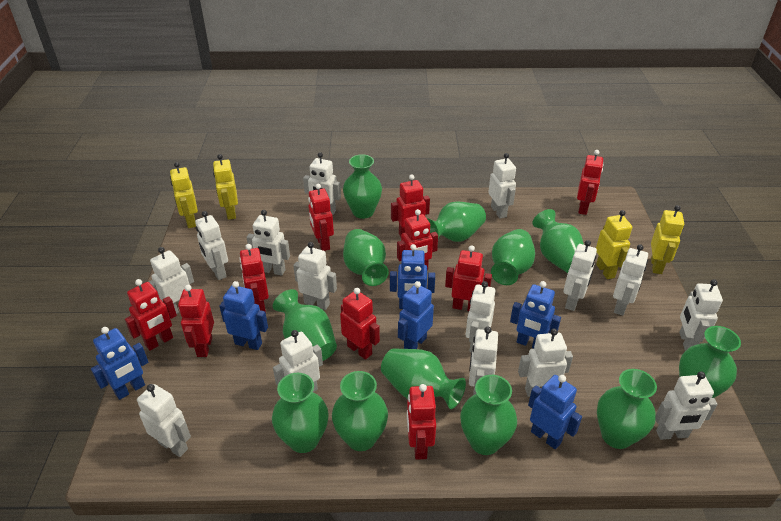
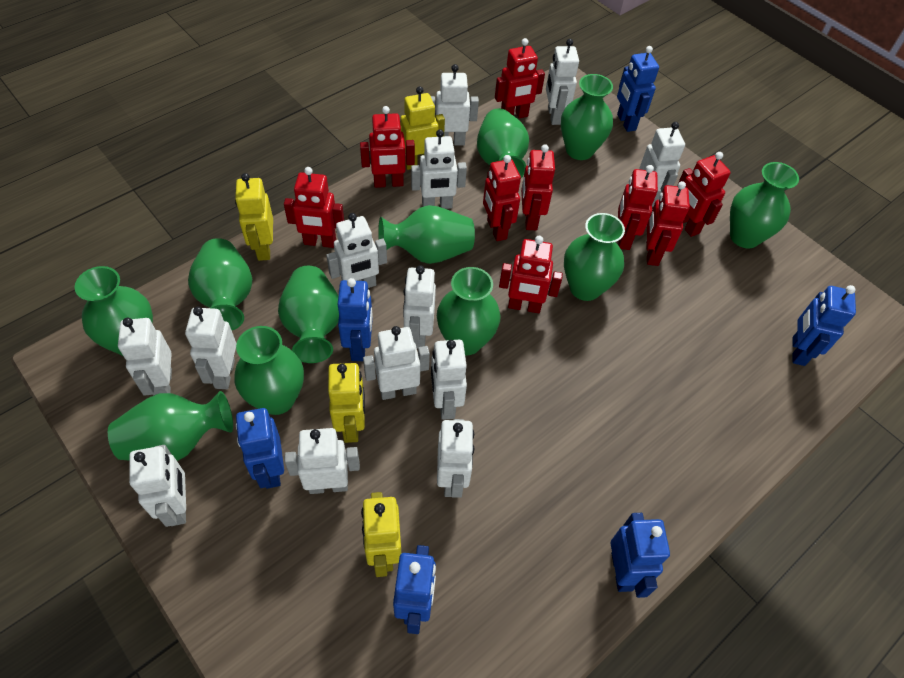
green vase: [272,373,329,453] [273,289,337,361] [332,371,388,451] [343,154,382,219] [343,229,389,286] [381,348,466,409] [427,201,486,242] [460,375,517,455] [491,229,535,285] [532,209,584,273] [597,369,657,449] [679,326,741,398] = 12 -> [74,266,153,356] [108,391,233,461] [188,238,252,330] [234,326,304,415] [278,266,339,363] [378,205,475,264] [437,267,501,356] [477,108,529,178] [561,74,613,160] [564,213,625,301] [730,162,799,248] = 11
red robot: [125,279,177,351] [178,285,214,357] [239,244,269,312] [308,184,334,251] [340,288,380,360] [391,174,430,237] [397,209,438,270] [407,384,436,460] [445,245,492,311] [577,150,604,215] = 10 -> [284,167,344,248] [360,106,415,188] [483,155,521,241] [495,38,545,118] [499,236,563,313] [521,144,555,230] [618,165,658,250] [646,181,690,266] [677,152,731,237] = 9
white robot: [137,384,191,457] [149,247,194,314] [195,211,228,280] [246,210,290,276] [273,330,323,392] [293,242,337,310] [303,152,341,215] [466,281,495,352] [469,327,498,395] [488,153,516,218] [518,329,573,397] [563,240,597,311] [613,244,648,316] [655,371,718,440] [679,279,723,351] = 15 -> [118,318,172,396] [129,445,186,527] [185,307,236,389] [285,428,360,494] [326,213,387,288] [363,326,430,400] [403,265,436,349] [411,129,467,209] [431,64,479,145] [431,340,467,420] [437,419,474,498] [546,39,579,125] [639,122,685,207] = 13

